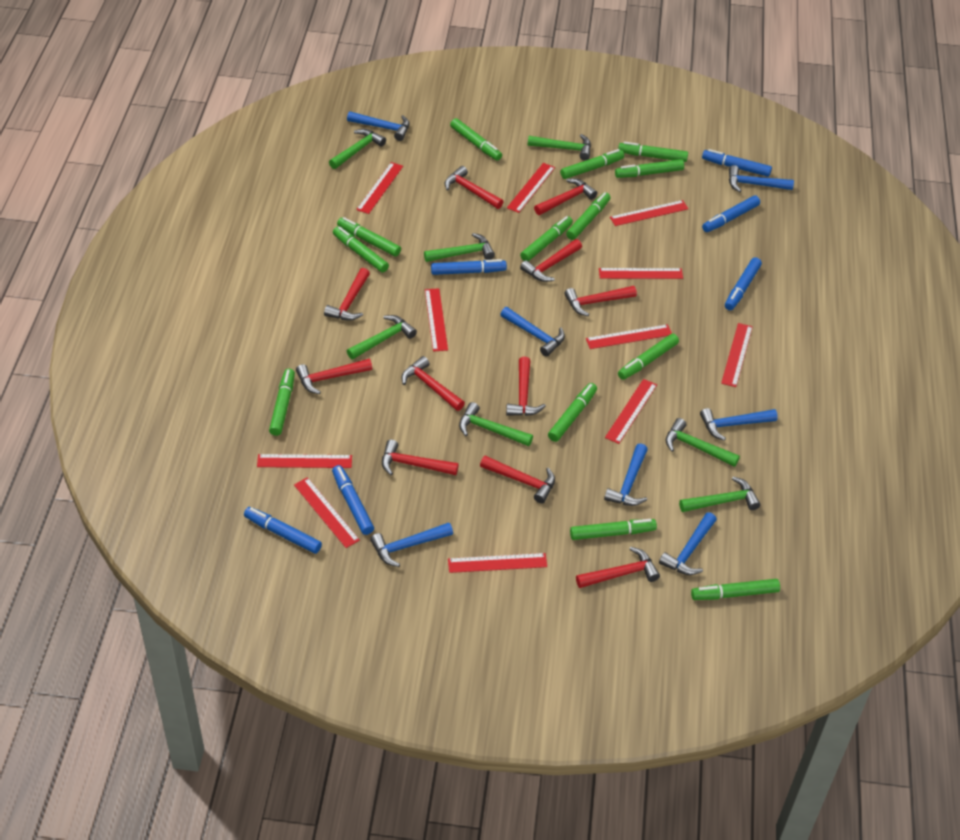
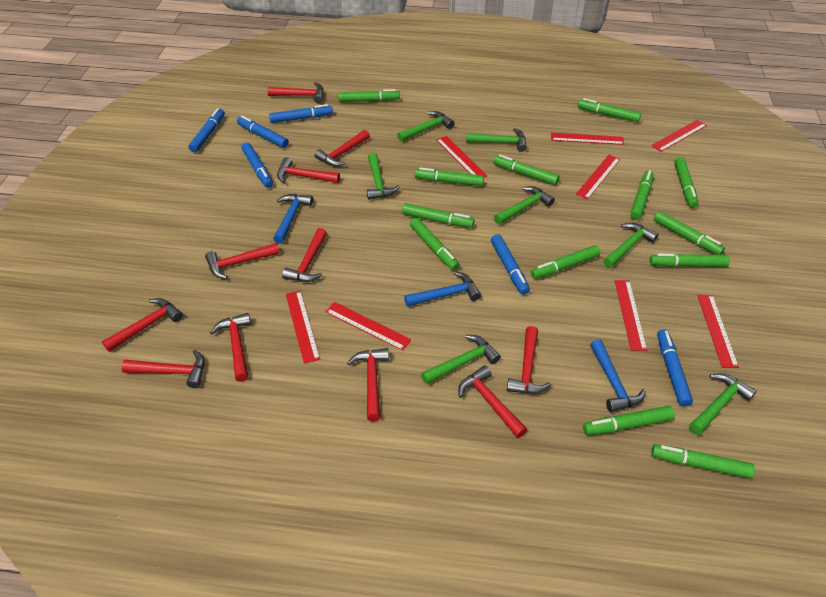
blue hammer: [347,111,410,141] [370,523,453,567] [500,307,565,357] [604,443,648,506] [659,512,717,575] [700,408,778,441] [729,165,794,192] = 7 -> [273,194,313,244] [404,271,481,307] [590,339,646,412] = 3
red ruler: [257,454,352,468] [294,477,360,548] [356,162,403,214] [425,288,448,351] [448,553,548,573] [507,163,555,213] [586,324,672,349] [599,268,683,279] [605,379,657,444] [610,200,689,226] [721,323,753,387] = 11 -> [286,291,320,364] [326,302,411,351] [436,136,487,177] [551,133,624,145] [576,155,620,200] [615,280,647,351] [651,120,707,152] [697,295,739,368] = 8

